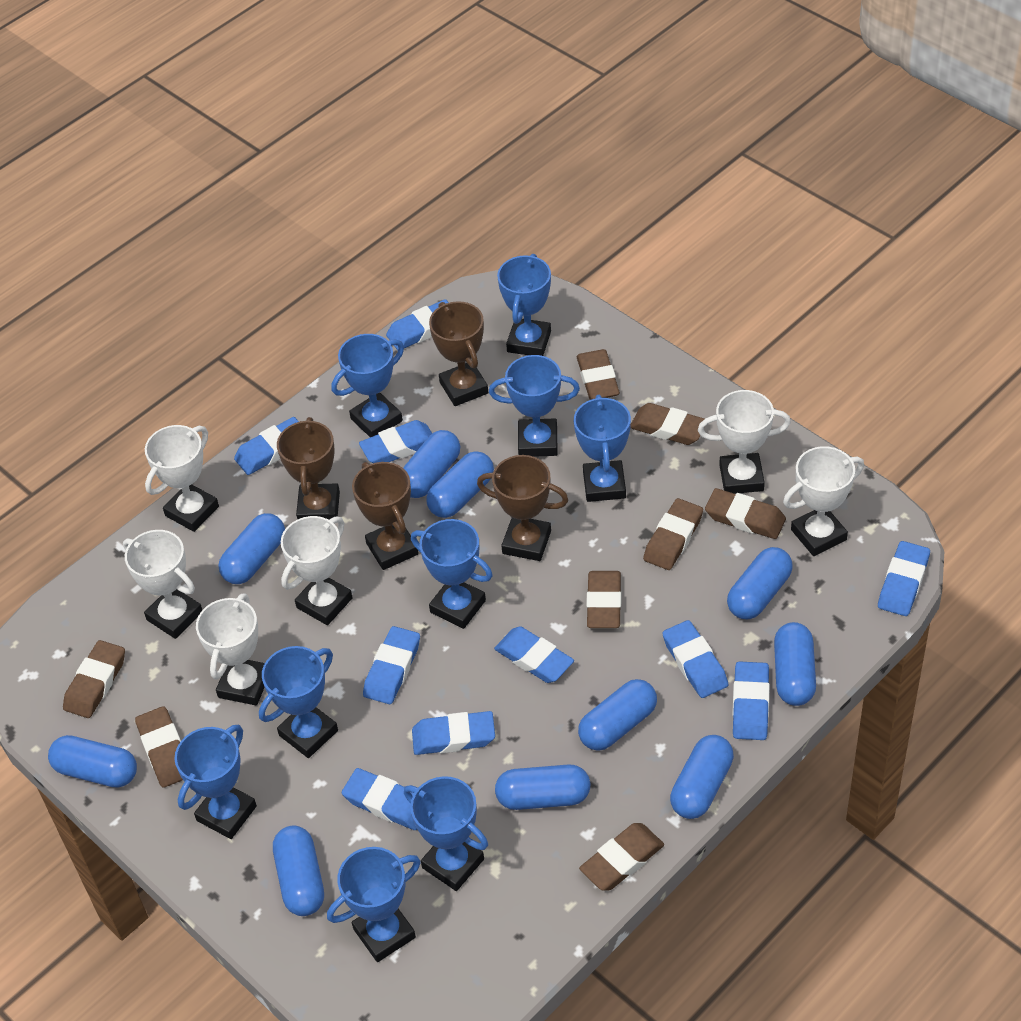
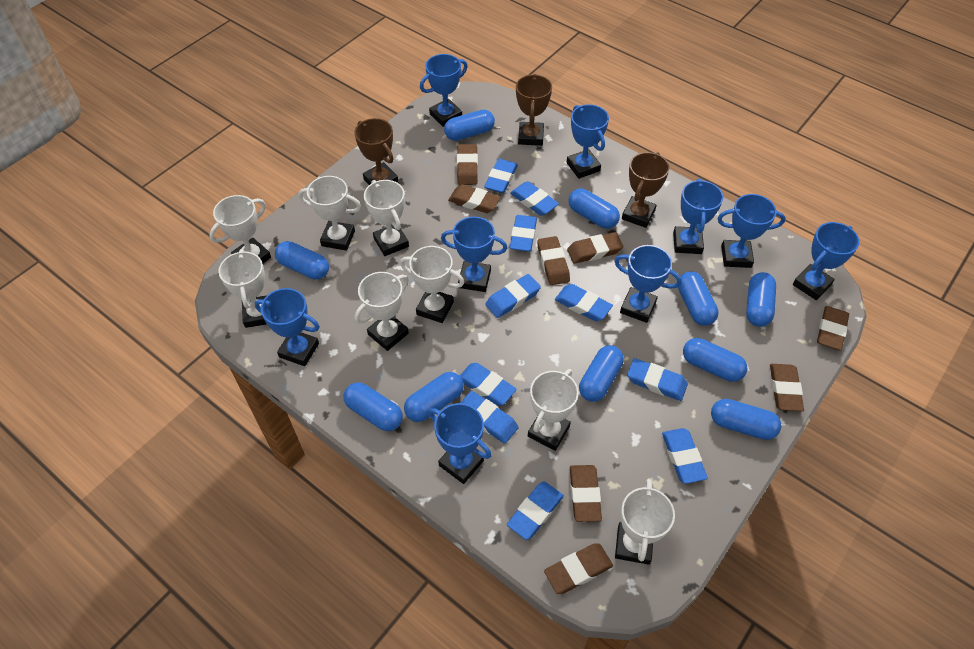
brown trophy: [277,417,340,520] [352,462,419,570] [429,301,488,406] [477,455,568,561] = 4 -> [354,118,398,185] [516,74,552,146] [622,152,669,228] = 3
white trophy: [123,530,202,639] [145,425,219,532] [196,593,265,705] [281,516,353,625] [698,390,791,494] [783,446,864,556] = 6 -> [209,195,271,264] [218,249,267,328] [298,176,361,251] [355,272,409,351] [364,180,409,256] [400,246,464,323] [528,369,579,451] [615,479,675,565] = 8

